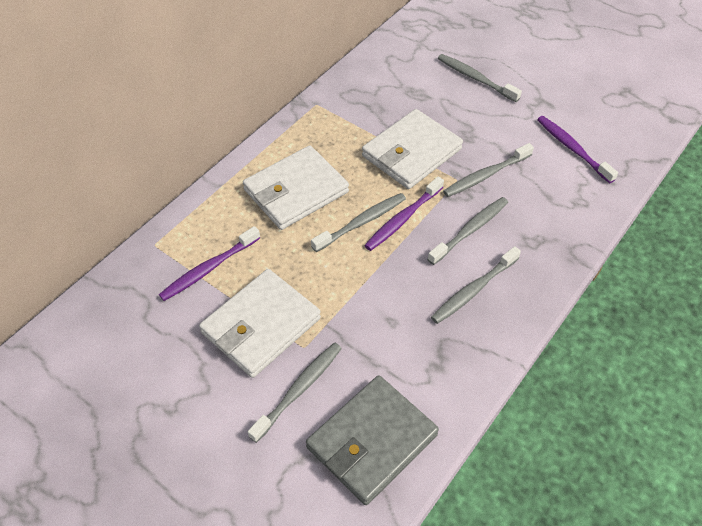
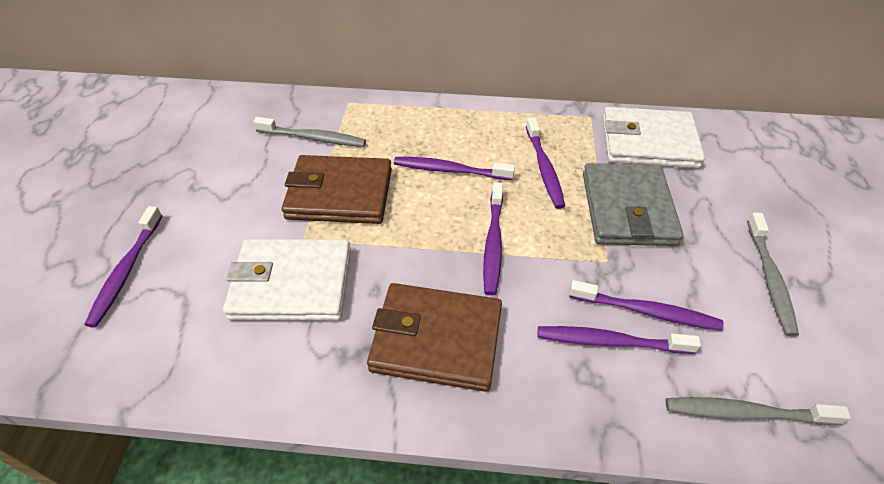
brown wallet: none = 0 -> [281,155,392,224] [367,283,502,392] = 2
grey toothbrush: [248,342,342,443] [311,193,406,252] [427,197,508,265] [431,246,521,324] [438,54,522,102] [443,143,534,197] = 6 -> [253,117,366,147] [666,397,851,426] [747,212,799,337] = 3
purple toothbrush: [159,226,260,301] [364,176,444,251] [537,116,618,183] = 3 -> [84,206,162,328] [394,157,515,180] [483,182,503,295] [526,117,565,209] [538,326,701,354] [569,280,724,331] = 6
white wallet: [199,269,321,378] [243,145,349,230] [362,109,463,189] = 3 -> [223,239,351,321] [603,107,705,169] = 2

